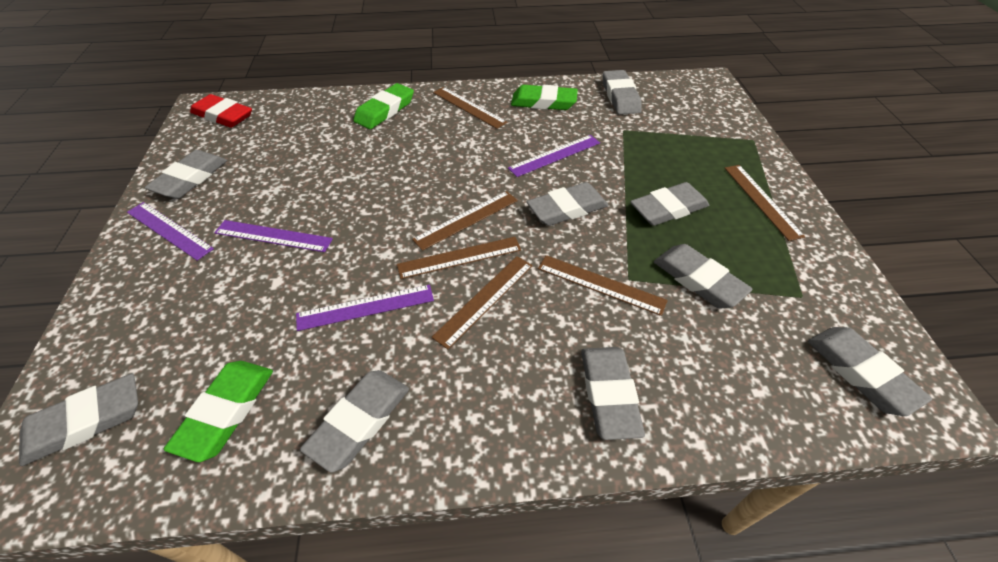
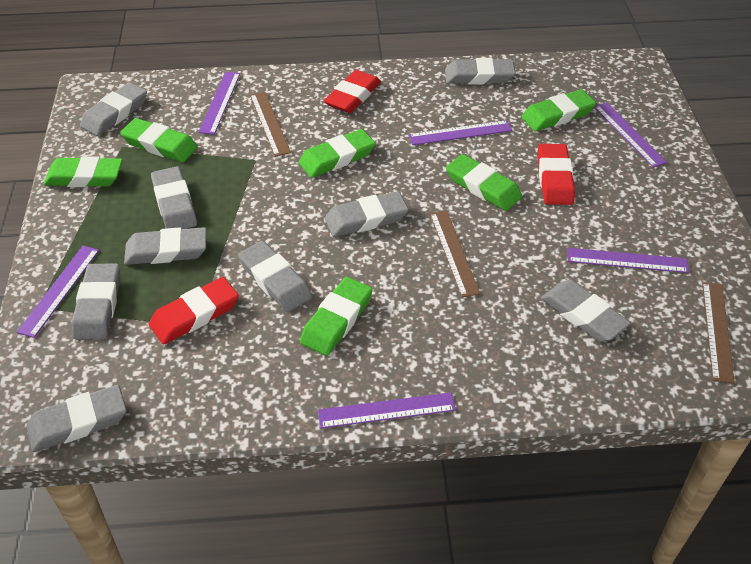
brown ruler: [397,237,521,279] [412,191,518,251] [431,256,533,349] [433,87,507,129] [538,255,668,316] [724,165,805,241] = 6 -> [250,92,291,157] [430,211,480,297] [702,282,735,383] = 3
green eraser: [164,361,273,462] [353,83,414,129] [511,85,578,110] = 3 -> [44,156,123,187] [120,118,198,162] [299,129,375,178] [300,277,373,356] [446,154,522,211] [522,89,596,131] = 6
purple ruler: [127,202,214,261] [214,220,333,252] [296,285,434,331] [508,135,600,177] = 4 -> [17,246,99,338] [199,72,240,134] [318,392,456,429] [408,120,512,145] [567,248,689,273] [594,102,667,168] = 6
red eraser: [190,94,252,128] = 1 -> [149,277,239,344] [324,70,381,113] [538,144,575,205] = 3

